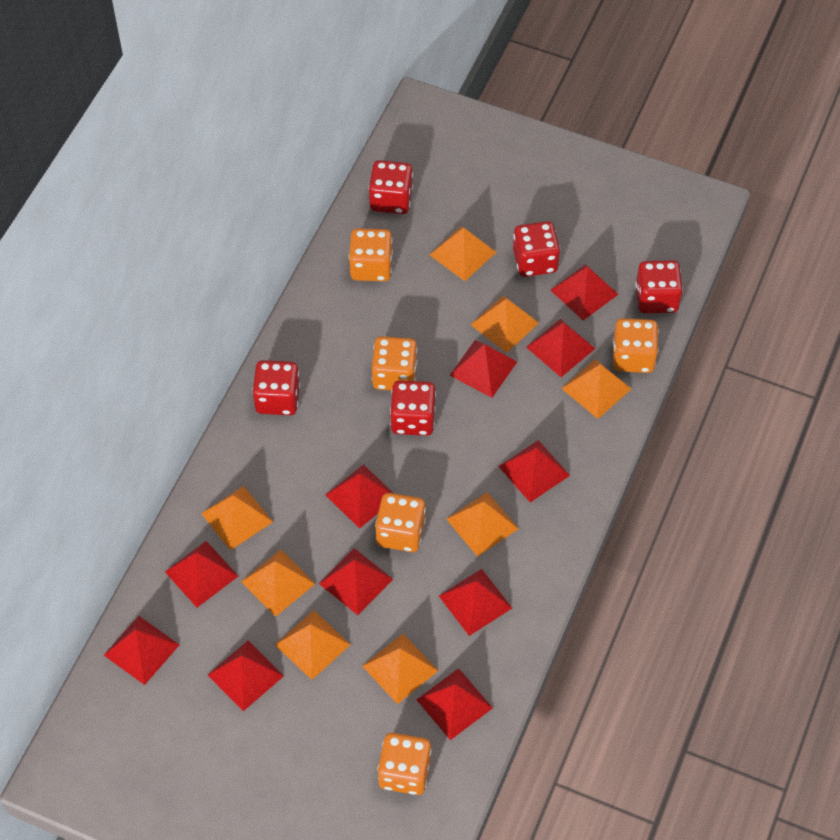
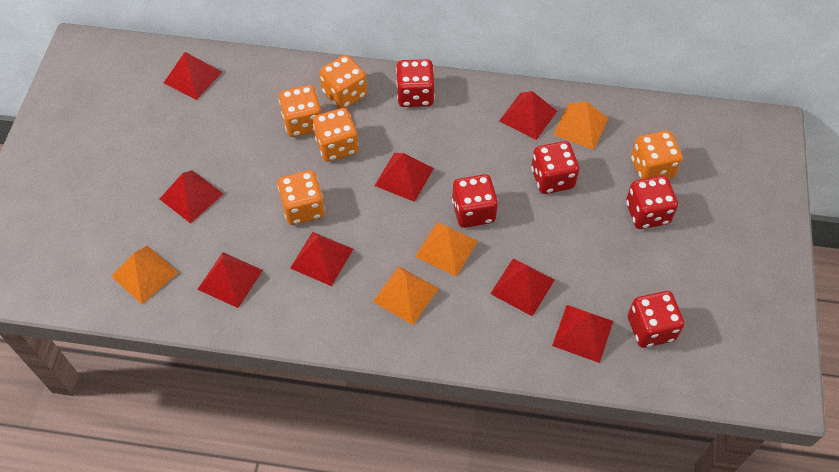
orange pyramid: [201,486,273,550] [241,549,315,617] [275,610,351,680] [363,634,438,704] [430,226,496,281] [446,492,519,556] [470,296,539,353] [561,359,631,419] = 8 -> [111,245,179,304] [373,266,439,325] [415,222,478,277] [553,102,609,150] = 4
red pyramid: [104,616,179,685] [165,541,238,607] [208,641,284,711] [319,548,393,615] [326,464,393,529] [416,668,493,740] [439,569,512,636] [449,340,517,398] [498,440,570,502] [526,319,595,377] [551,264,619,321] = 11 -> [160,170,223,224] [164,52,222,100] [197,252,263,308] [290,232,353,286] [374,153,434,202] [490,258,555,316] [499,91,557,140] [552,305,613,363] = 8

